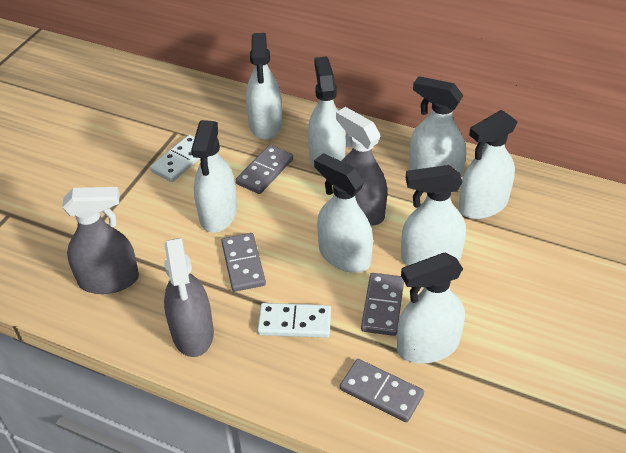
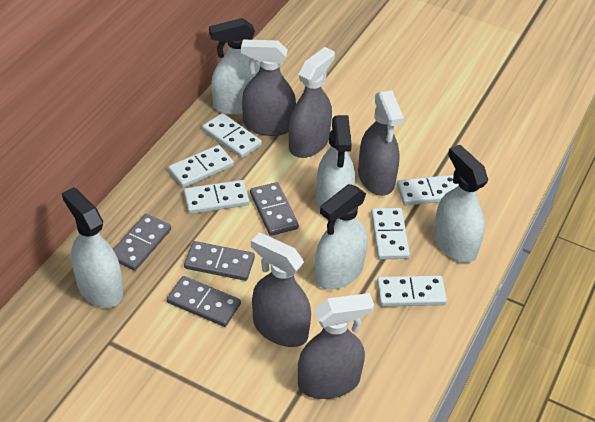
grey spray bottle: [62,187,139,294] [164,238,214,357] [336,107,387,226] = 3 -> [241,39,296,136] [251,232,311,347] [289,47,335,158] [298,293,374,399] [358,91,404,196] = 5
white domino: [150,135,201,182] [257,303,331,338] = 2 -> [168,145,234,188] [184,180,249,214] [202,113,262,158] [371,208,410,259] [377,275,447,307] [397,175,459,206] = 6
white spray bottle: [191,120,237,233] [246,33,282,140] [308,56,346,172] [314,153,373,273] [397,253,465,364] [401,165,466,266] [409,76,466,178] [459,110,518,219] = 8 -> [62,187,123,308] [209,18,260,115] [315,184,368,290] [316,115,355,211] [433,145,488,263] = 5

